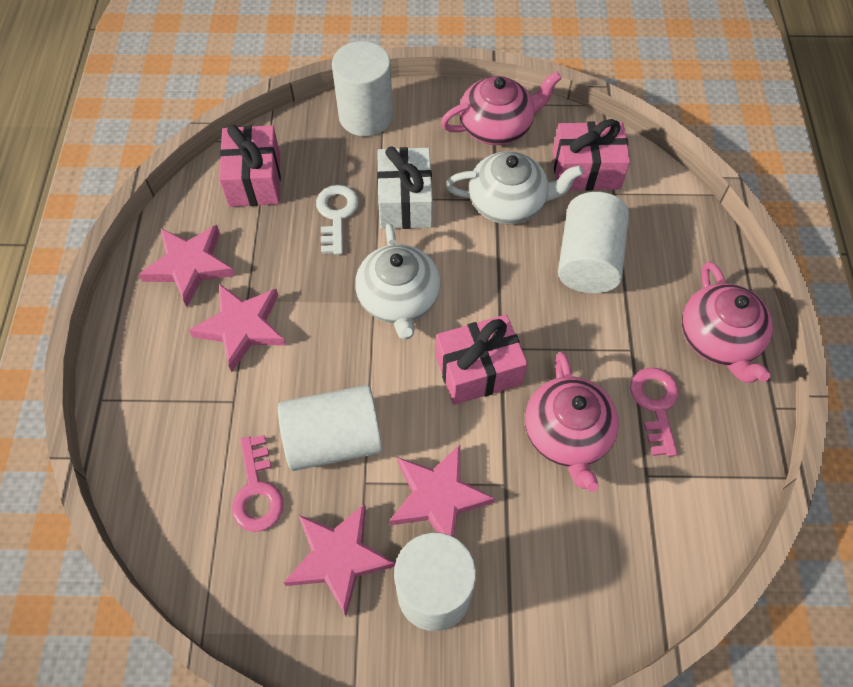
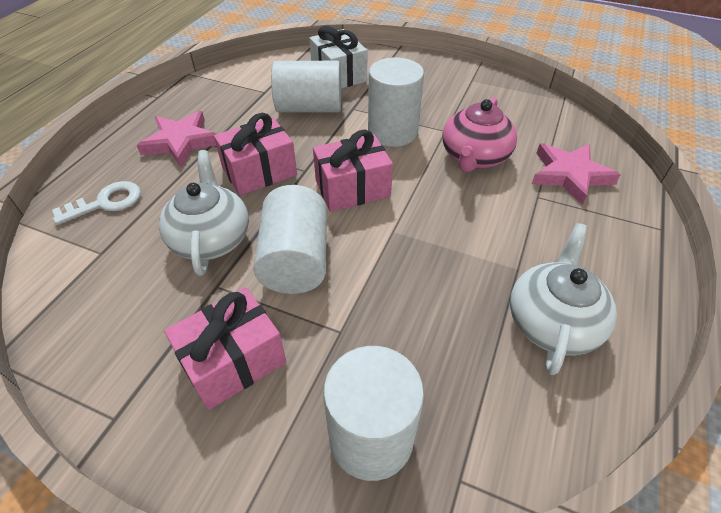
pink key: [232,435,284,532] [630,368,679,457] = 2 -> none = 0
pink star: [138,225,235,307] [188,284,286,372] [284,504,395,616] [389,445,495,537] = 4 -> [137,111,217,167] [532,143,621,205] = 2
pink teapot: [441,71,562,145] [525,352,619,492] [682,262,773,383] = 3 -> [443,98,517,172] = 1

